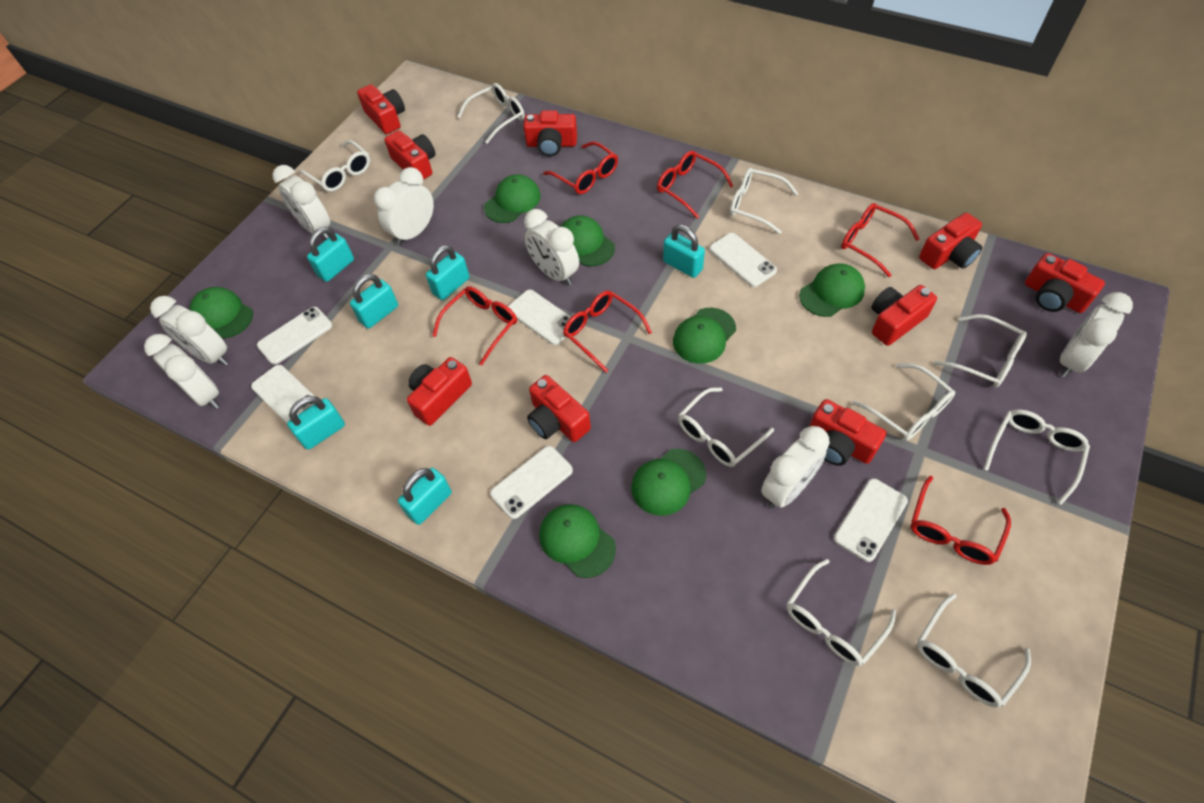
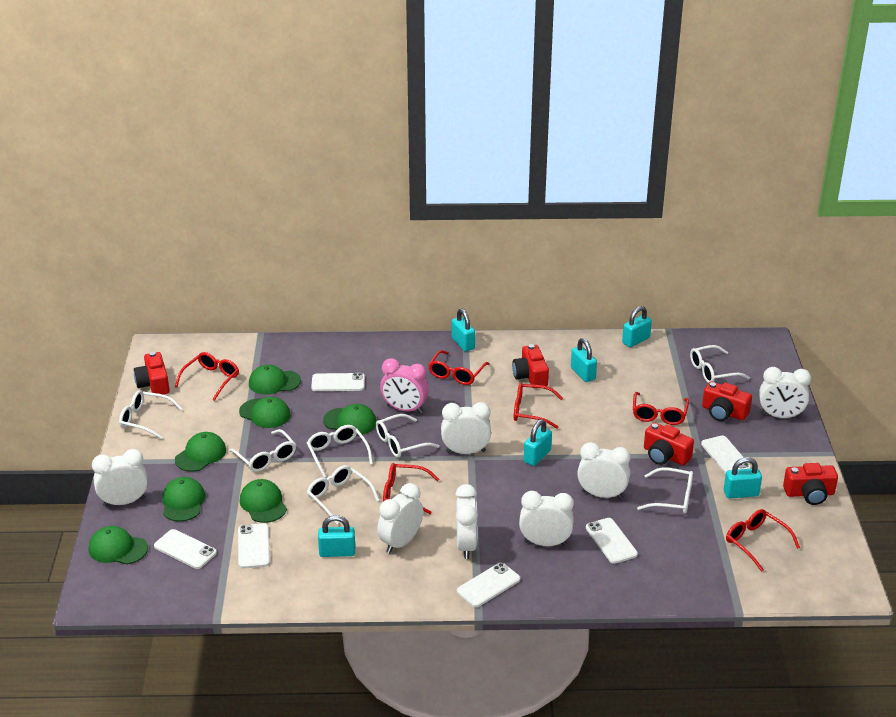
pink clock: none = 0 -> [380,358,429,413] = 1
red camera: [357,84,405,134] [384,130,435,180] [407,357,472,426] [523,110,577,156] [527,375,591,442] [809,399,887,466] [871,285,937,346] [919,213,983,269] [1025,253,1105,313] = 9 -> [134,352,170,395] [512,344,549,388] [644,423,694,465] [702,382,752,421] [783,463,838,505] = 5
white glasses: [299,140,370,192] [457,83,525,144] [678,387,774,467] [730,168,798,234] [786,559,896,666] [853,363,955,441] [917,593,1031,708] [934,314,1027,388] [984,410,1090,505] = 9 -> [119,390,183,439] [229,429,296,472] [307,425,373,478] [307,465,379,524] [376,414,440,458] [637,467,693,514] [690,345,750,383] = 7

